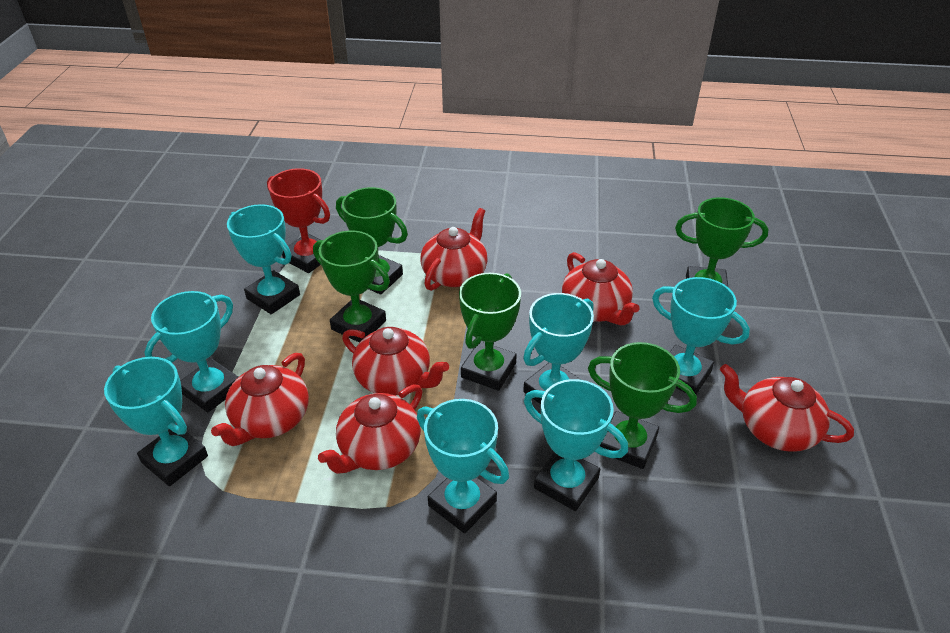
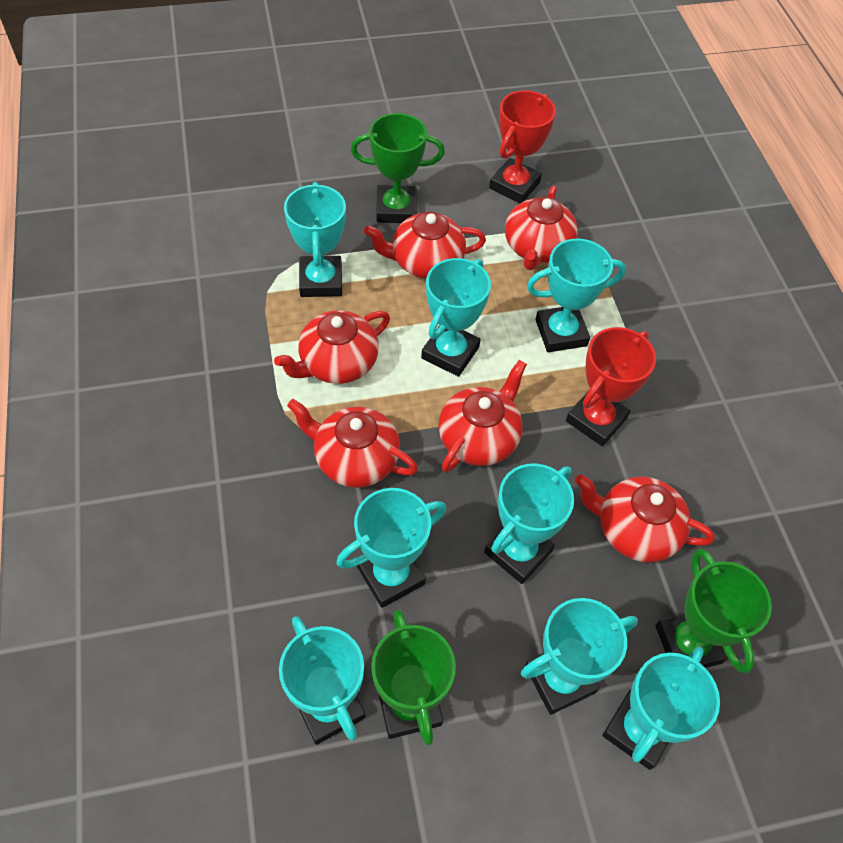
green trophy: [313,231,390,343] [336,187,408,295] [459,273,521,391] [588,342,697,469] [675,197,769,287] = 5 -> [351,113,445,223] [371,610,456,745] [656,549,772,673] = 3
red trophy: [267,168,330,273] = 1 -> [489,90,556,203] [566,327,656,446] = 2
turquoise trophy: [104,357,208,486] [144,291,238,413] [227,204,300,314] [417,399,509,533] [523,293,594,404] [524,379,628,511] [652,277,750,394] = 7 -> [279,616,365,745] [284,182,346,297] [336,488,446,608] [421,258,491,377] [484,464,574,584] [521,598,638,715] [527,239,626,352] [603,647,720,770] = 8

